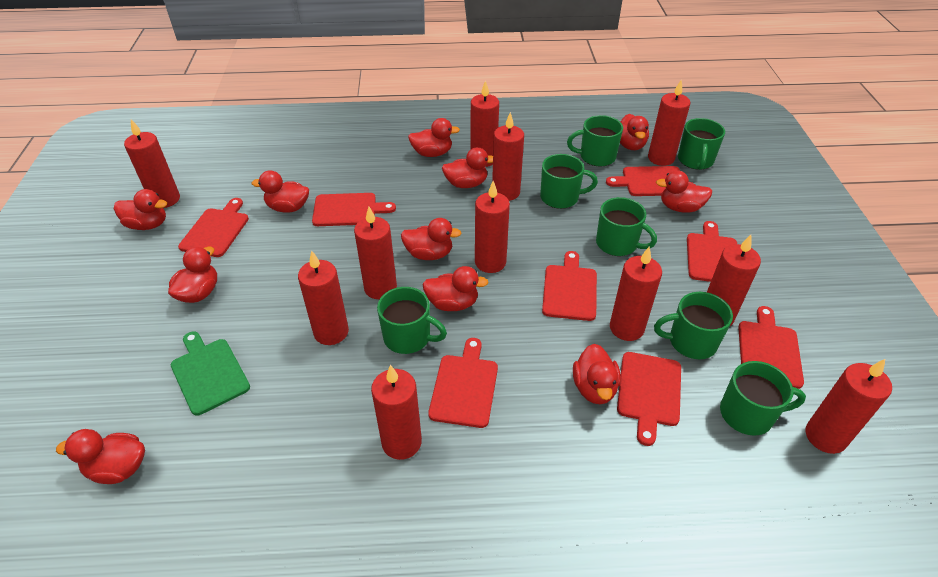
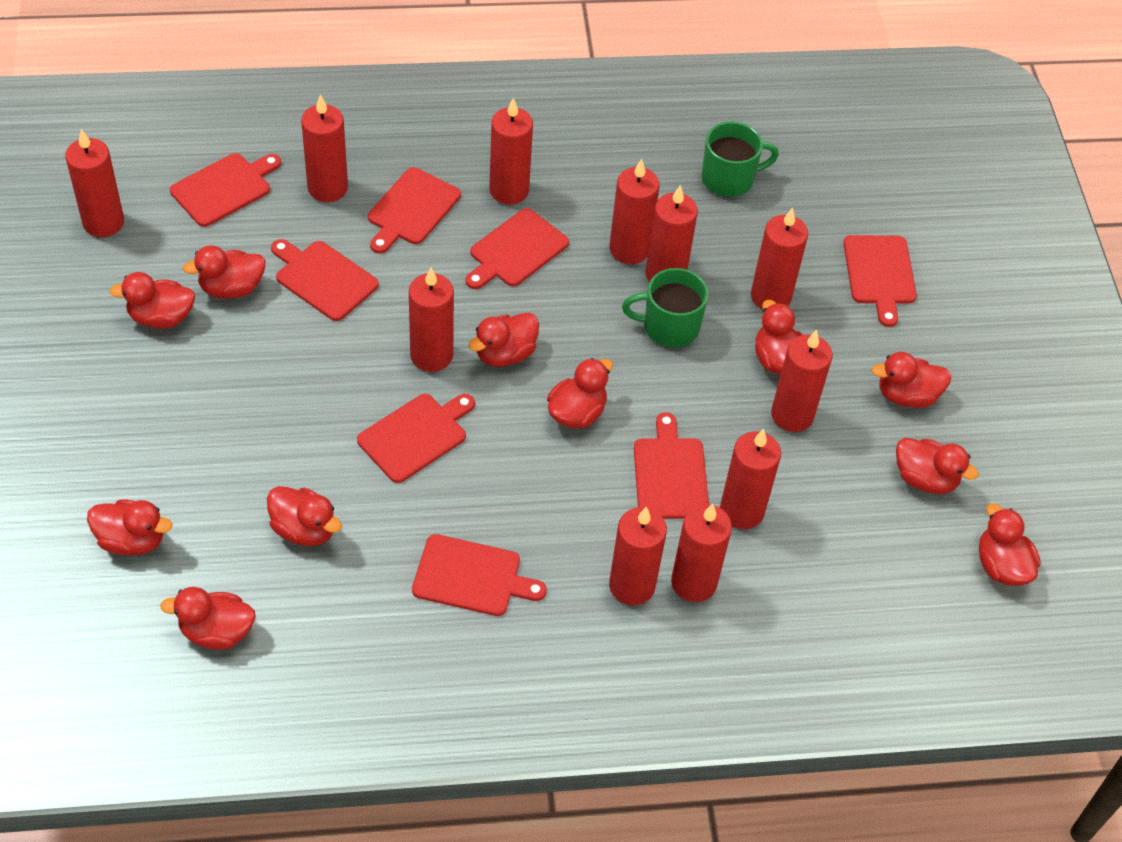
green cutting board: [171,331,250,416] = 1 -> none = 0
green mug: [377,287,447,354] [540,154,598,209] [567,115,623,167] [596,197,657,256] [654,292,733,359] [678,118,725,170] [720,361,806,436] = 7 -> [622,268,709,347] [701,122,779,197] = 2

